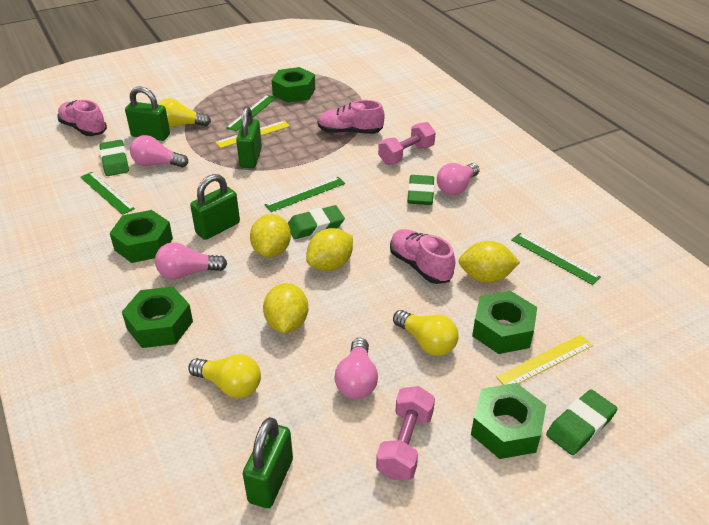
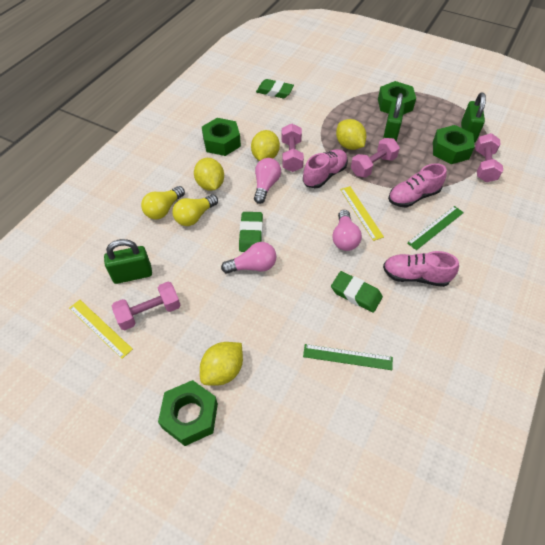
green eraser: [99,140,129,176] [288,205,345,239] [408,175,434,205] [546,389,617,455] = 4 -> [239,212,263,252] [256,79,294,98] [331,271,383,313] = 3
green nut: [110,210,173,263] [122,287,193,348] [272,67,315,103] [471,383,546,459] [472,291,537,354] = 5 -> [158,380,218,446] [202,118,241,156] [378,81,416,115] [433,125,475,164] = 4
green padlock: [125,86,170,141] [190,174,240,240] [236,106,262,168] [243,417,293,508] = 4 -> [104,239,152,284] [383,93,405,141] [461,93,486,143] = 3
green ruler: [80,172,135,215] [226,95,277,131] [265,177,345,212] [511,233,601,285] = 4 -> [303,344,393,370] [407,206,464,250] = 2
pink dumbbell: [376,386,435,480] [378,122,436,165] = 2 -> [112,282,181,330] [282,123,304,172] [351,138,400,178] [475,133,503,182] = 4
pink light bulb: [130,135,188,168] [155,242,227,279] [335,338,378,399] [437,163,479,195] = 4 -> [221,242,277,274] [254,158,281,204] [332,210,362,251] = 3
yellow light bulb: [158,98,211,127] [189,354,261,398] [393,310,458,356] = 3 -> [141,186,185,219] [172,195,218,226] = 2

